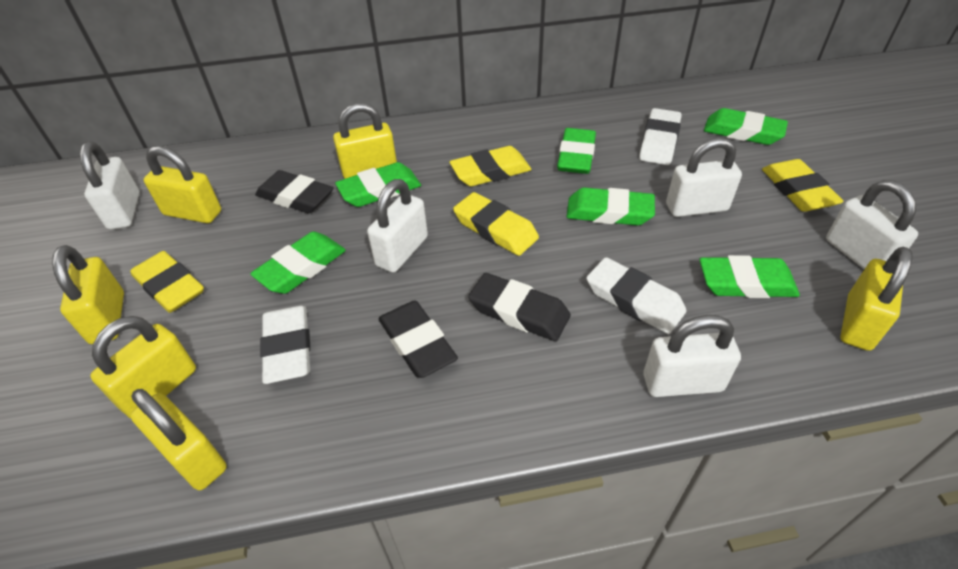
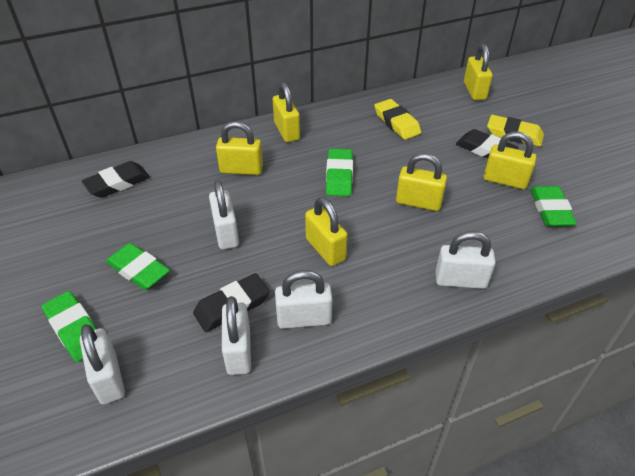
green eraser: [250,232,346,294] [335,162,421,207] [557,128,596,174] [567,187,655,225] [699,255,800,298] [704,108,788,145] = 6 -> [42,291,96,362] [106,243,170,290] [326,149,353,196] [530,186,577,226] = 4
white eraser: [260,306,310,384] [586,257,687,334] [639,108,681,165] = 3 -> none = 0
yellow eraser: [130,251,204,313] [450,146,532,186] [453,192,539,256] [762,159,843,212] = 4 -> [374,99,421,140] [487,115,544,147] = 2

